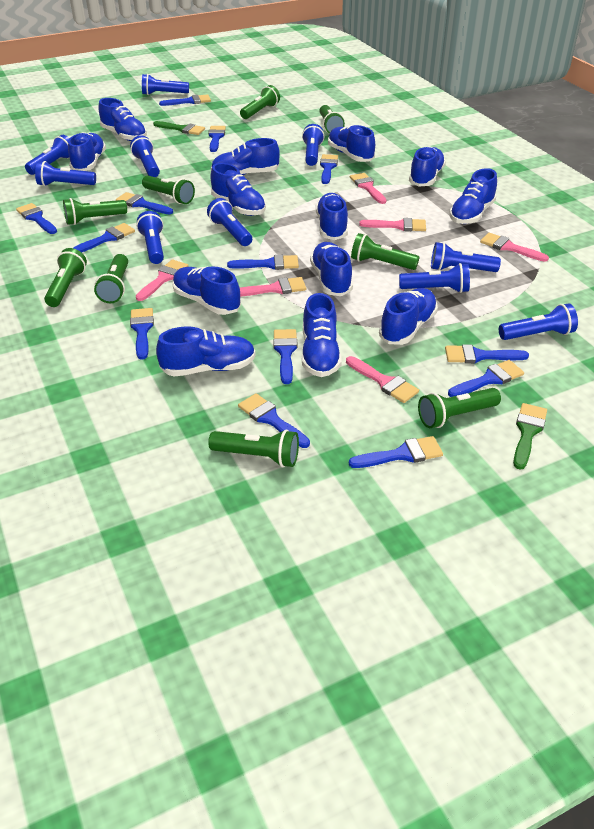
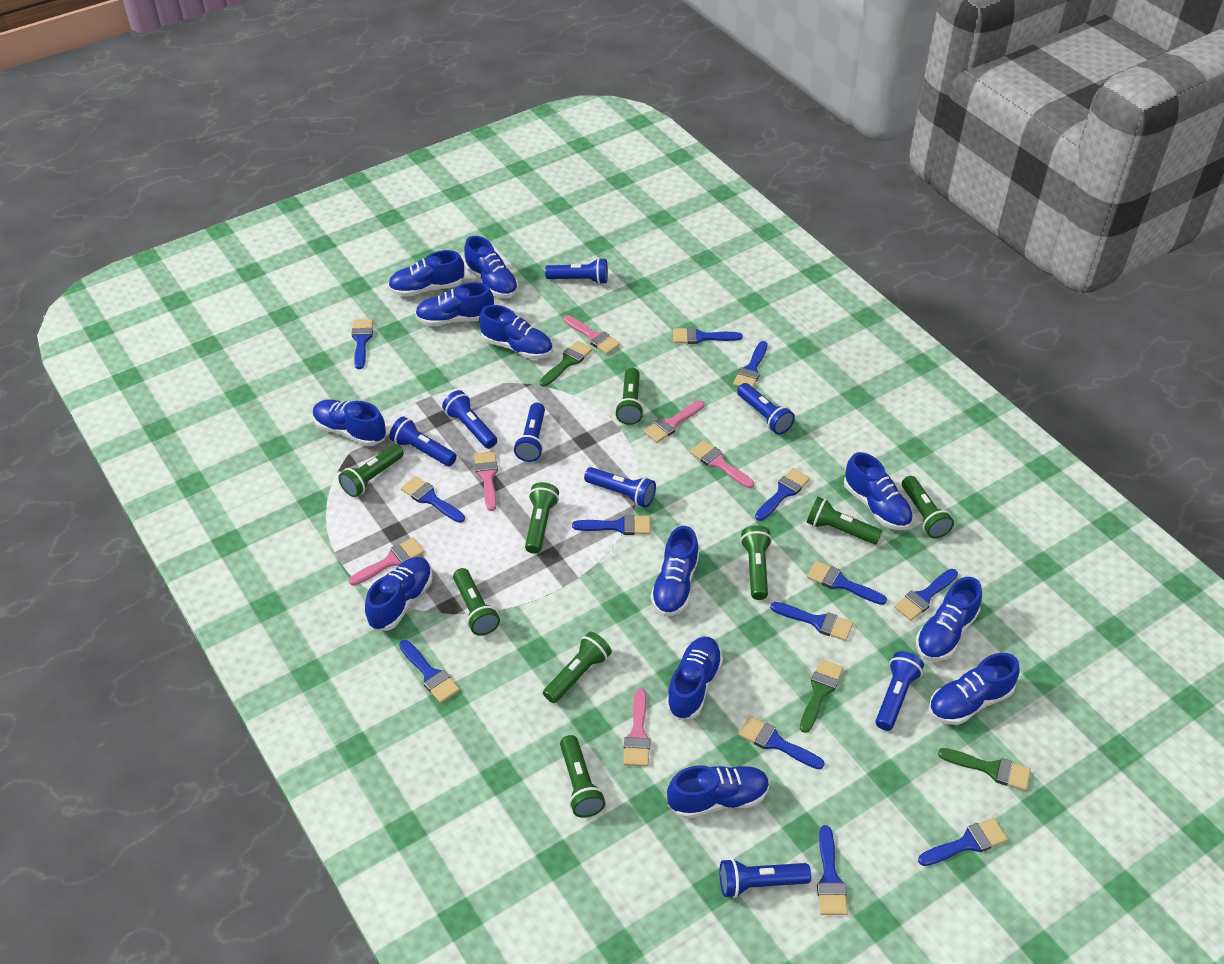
blue flashlight: [25,135,70,175] [35,161,96,186] [130,135,160,177] [136,211,164,264] [142,74,189,95] [207,198,252,246] [302,124,324,166] [399,263,470,293] [431,242,501,272] [499,303,578,340] = 10 -> [389,416,457,466] [442,390,497,449] [514,403,545,462] [545,258,608,285] [584,467,656,508] [720,858,811,898] [737,383,795,435] [876,651,924,731] = 8
blue shoe: [68,132,106,171] [99,98,147,141] [156,326,256,377] [172,266,241,315] [210,163,266,216] [211,138,280,175] [302,293,342,377] [310,242,353,296] [316,193,348,240] [328,125,375,162] [379,288,438,345] [409,146,446,186] [449,168,497,224] = 13 -> [313,399,386,446] [365,557,433,631] [388,250,464,297] [415,282,494,326] [464,236,518,298] [479,305,553,359] [651,526,699,616] [666,637,723,720] [667,765,770,819] [844,452,913,530] [916,577,982,661] [928,653,1020,725] = 12
green brush: [153,121,205,135] [513,403,547,470] = 2 -> [540,341,593,386] [800,659,843,733] [938,748,1031,791] = 3

